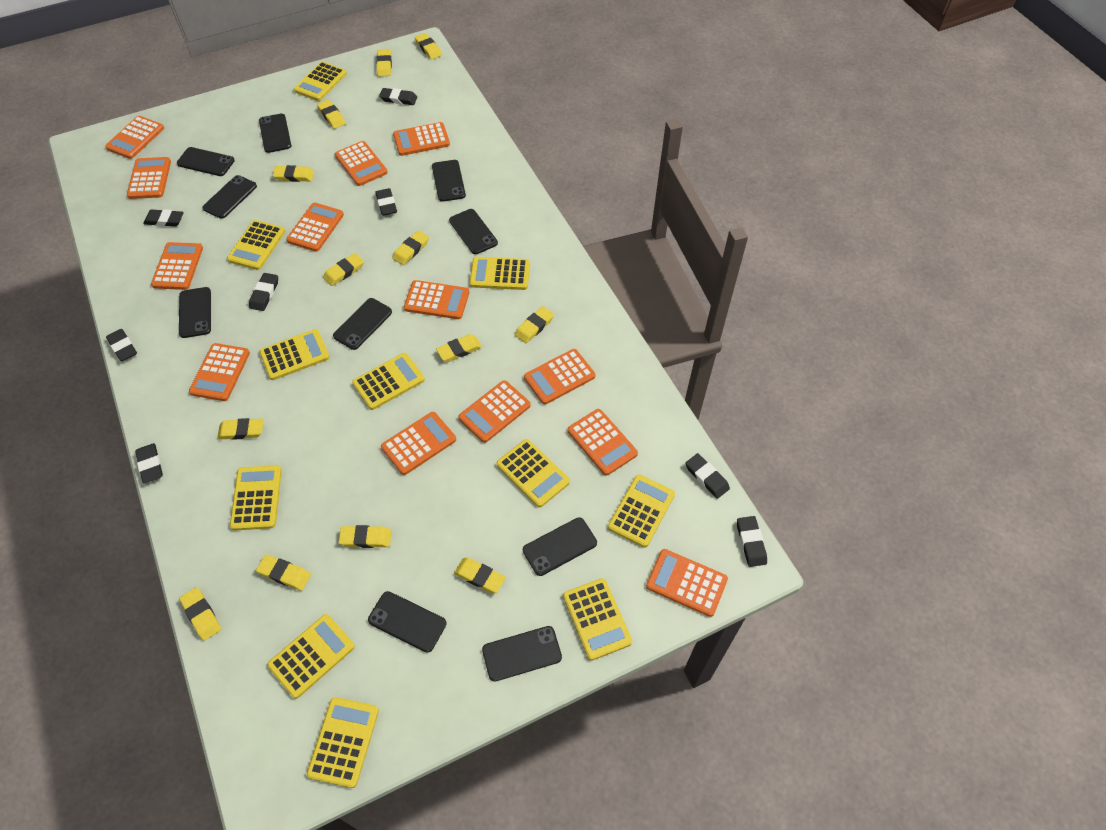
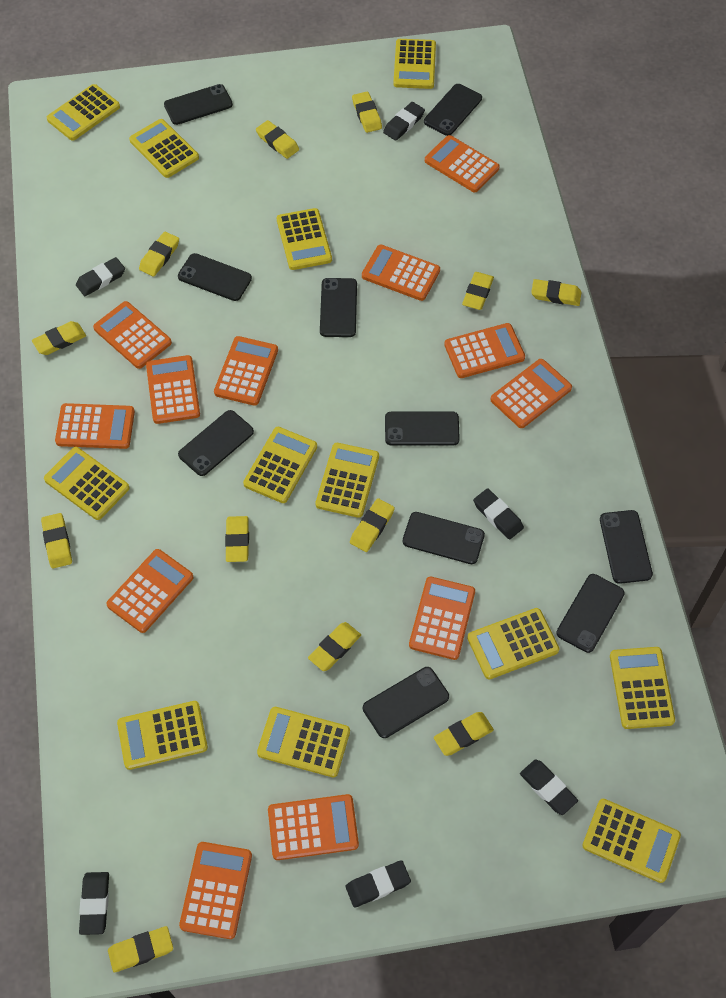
black eraser: [106,329,137,361] [135,443,163,484] [143,209,184,227] [249,273,278,311] [375,188,397,216] [379,88,417,105] [685,453,730,499] [737,516,767,567] = 8 -> [76,257,125,296] [79,872,109,935] [346,860,411,908] [383,102,425,141] [473,488,524,540] [520,759,578,815] = 6
orange calculator: [105,116,164,159] [127,157,171,199] [151,242,203,290] [189,343,250,401] [286,203,344,252] [335,141,388,186] [381,412,456,475] [393,122,450,156] [404,280,469,319] [458,380,531,443] [524,349,595,404] [568,409,638,476] [646,549,728,617] = 13 -> [55,403,135,449] [93,301,172,369] [106,549,193,633] [146,355,200,424] [179,842,252,939] [214,336,278,406] [268,794,359,860] [362,245,440,301] [409,577,475,660] [425,135,500,192] [444,323,525,378] [491,359,572,428] = 12
yellow calculator: [227,220,285,270] [230,465,282,530] [259,329,330,380] [267,614,355,699] [294,62,347,101] [307,697,379,788] [352,353,425,410] [470,257,530,290] [496,439,570,507] [563,578,632,661] [608,474,675,547] = 11 -> [44,447,129,520] [47,84,120,141] [117,701,208,770] [129,119,199,178] [243,427,317,503] [257,707,350,777] [277,208,332,270] [316,443,379,518] [393,39,436,89] [467,608,559,679] [582,799,681,883] [610,647,675,729] = 12
yellow eraser: [179,587,221,641] [217,418,264,440] [256,555,311,591] [273,165,314,182] [317,100,346,129] [323,253,364,286] [339,525,391,548] [376,49,392,76] [392,231,429,265] [415,33,442,60] [436,334,482,362] [454,558,506,593] [515,306,554,343] = 13 -> [32,321,86,355] [41,513,72,568] [108,926,173,973] [139,232,179,277] [225,516,249,562] [256,120,299,159] [308,622,361,671] [350,498,395,552] [352,92,382,133] [434,712,494,756] [462,272,494,310] [531,279,582,306] = 12

